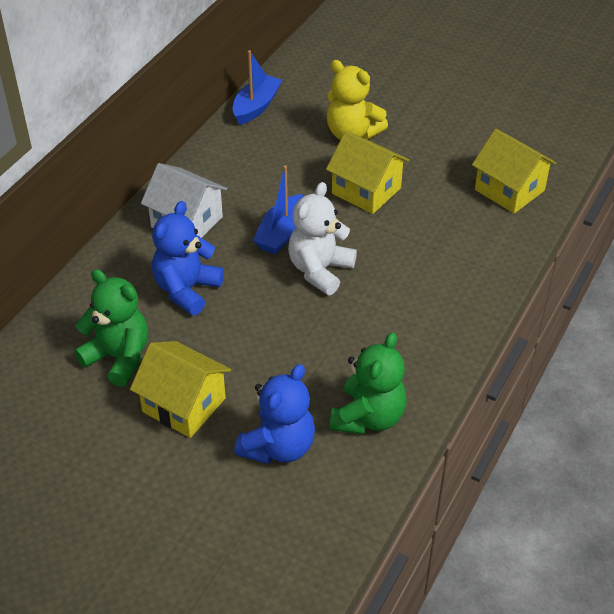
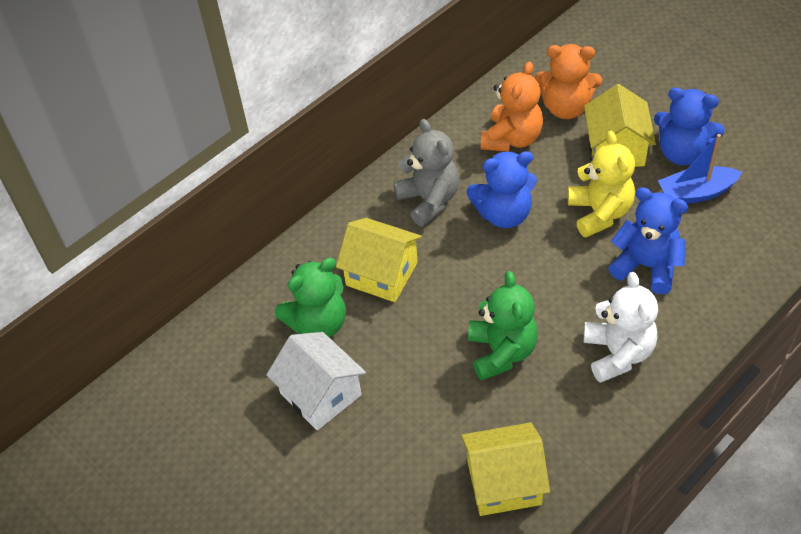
blue boat: [233,50,282,125] [253,165,303,255] = 2 -> [658,134,742,204] = 1
blue teddy bear: [152,201,224,315] [234,364,315,464] = 2 -> [467,151,537,228] [608,187,688,294] [654,87,725,166] = 3
grey teddy bear: none = 0 -> [393,119,459,227] = 1
orange teddy bear: none = 0 -> [481,62,543,152] [535,44,602,119] = 2

